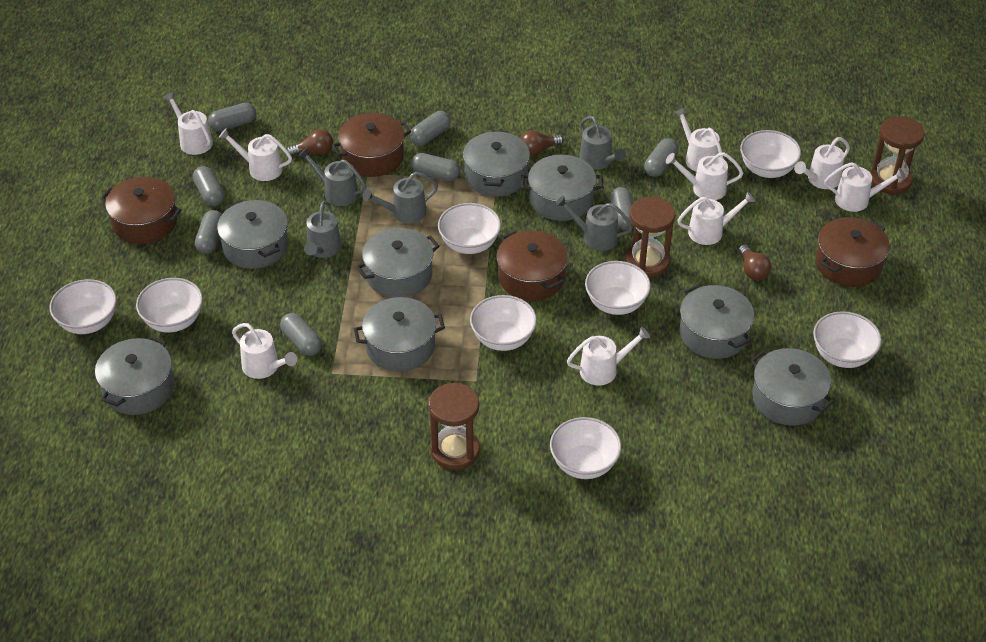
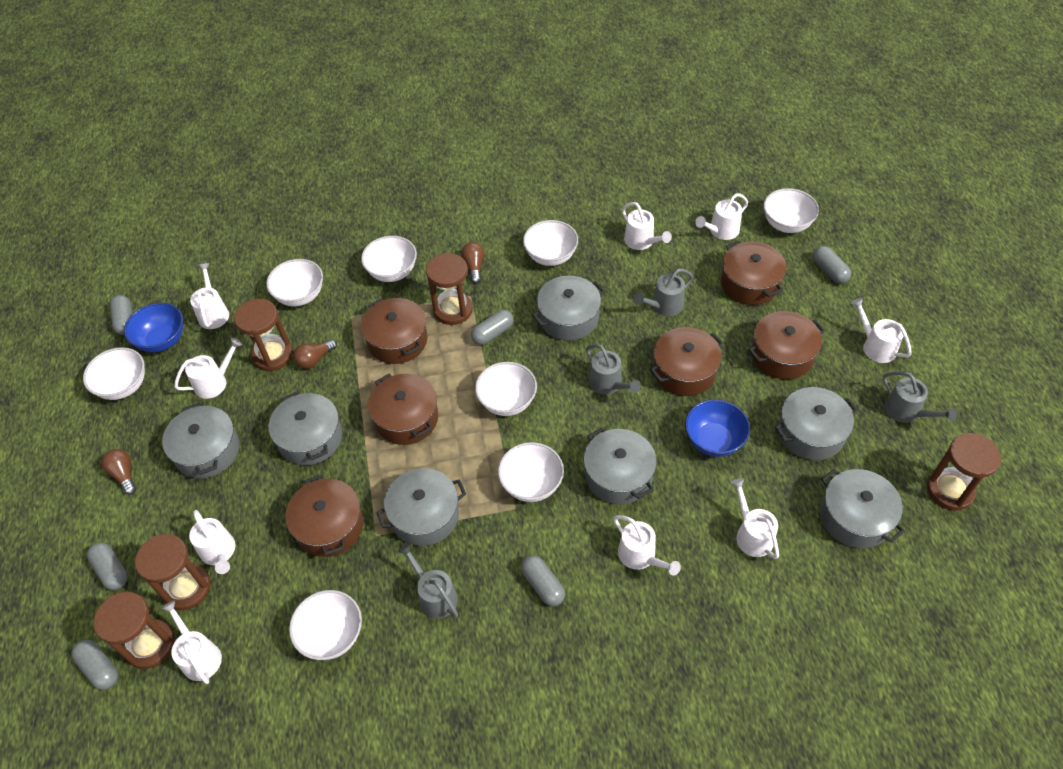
blue bowl: none = 0 -> [124,303,183,352] [685,399,750,457] = 2
brown hourglass: [428,383,480,470] [626,197,675,277] [870,116,925,195] = 3 -> [94,592,175,669] [135,534,211,610] [234,299,293,371] [426,253,473,325] [927,433,1001,511] = 5
brown pot: [101,177,182,244] [331,113,411,177] [496,230,568,301] [816,217,890,287] = 4 -> [285,475,364,557] [361,298,428,364] [368,374,438,445] [650,327,723,396] [721,241,787,305] [749,311,825,379] = 6
grey capsule: [193,166,224,206] [195,210,222,254] [208,103,256,131] [280,313,322,356] [410,111,451,146] [411,153,460,181] [610,187,634,230] [644,138,678,177] = 8 -> [71,640,119,690] [87,542,128,590] [110,295,133,335] [471,310,513,345] [521,555,565,606] [813,246,851,284] = 6
grey pot: [95,336,174,415] [217,200,288,269] [354,297,445,372] [356,228,440,298] [463,130,530,196] [521,155,603,221] [679,285,754,359] [751,348,834,426] = 8 -> [162,403,240,478] [269,391,342,465] [376,468,466,546] [532,276,605,341] [583,427,657,504] [775,387,858,460] [820,469,905,548] = 7
grey watering can: [298,148,366,206] [304,201,342,258] [362,172,438,223] [555,195,633,251] [579,116,626,170] = 5 -> [398,543,458,619] [586,344,641,395] [634,269,693,316] [883,371,957,423] = 4

